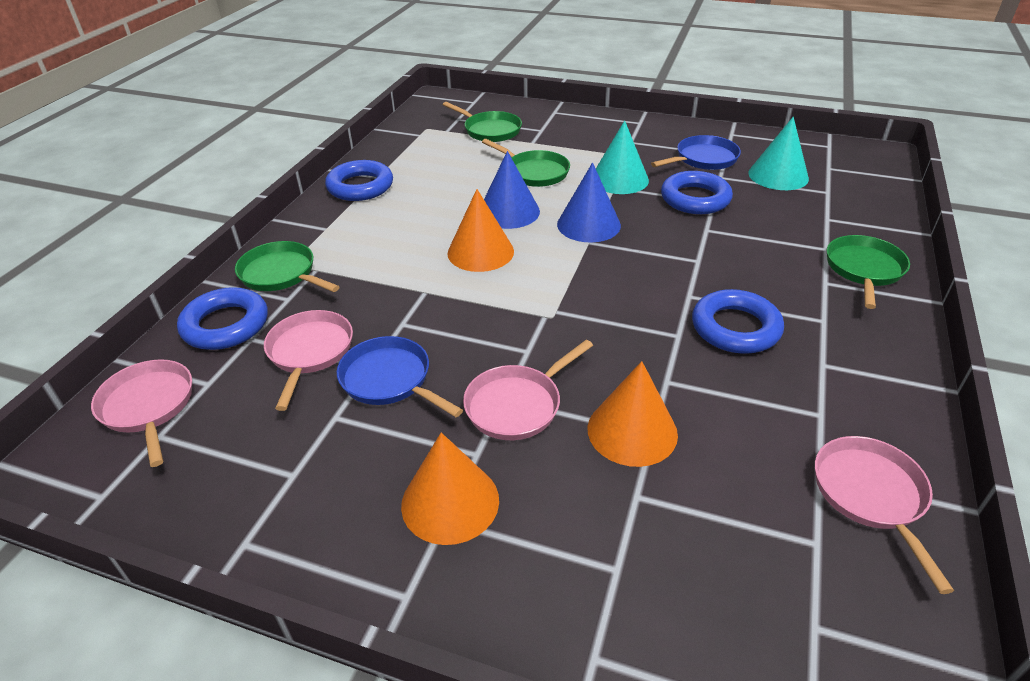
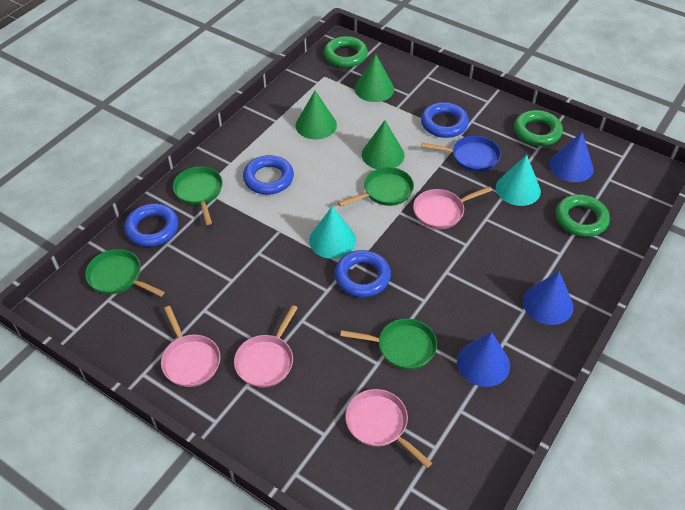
blue cone: [484,151,540,229] [557,163,621,243] = 2 -> [457,332,510,387] [523,271,574,325] [549,132,593,182] = 3
blue pan: [337,336,463,417] [651,135,741,170] = 2 -> [421,136,501,172] = 1
green cone: none = 0 -> [295,91,337,139] [355,54,394,102] [362,120,405,169] = 3
green ring: none = 0 -> [324,36,368,67] [514,110,563,146] [556,194,610,237] = 3
orange cone: [401,432,499,545] [447,189,514,272] [588,361,678,467] = 3 -> none = 0

